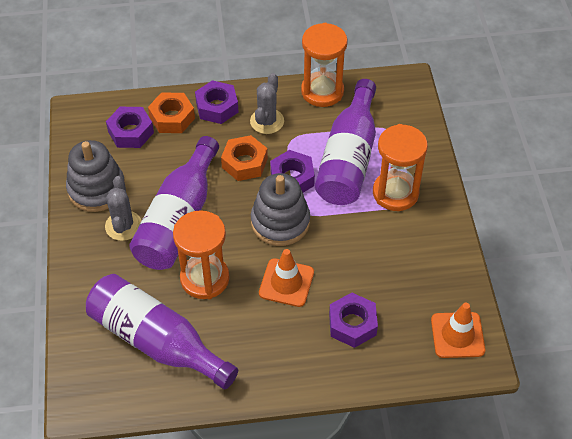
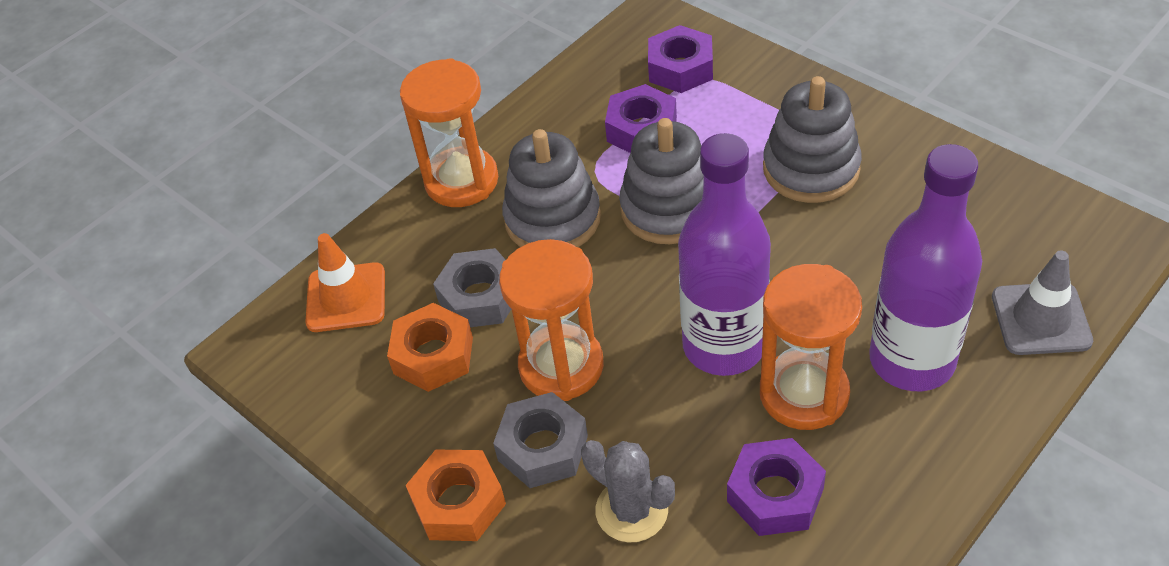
grey cactus: [105,176,142,241] [250,73,284,134] = 2 -> [581,440,675,542] = 1
grey nut: none = 0 -> [433,248,511,327] [493,392,588,488] = 2
grey stacking toy: [66,140,126,212] [251,173,310,246] = 2 -> [502,129,601,247] [619,118,704,244] [763,76,862,203] = 3
grey traffic cone: none = 0 -> [992,251,1093,355] = 1
orange traffic cone: [259,249,314,307] [431,303,485,358] = 2 -> [305,233,385,332] = 1
purple bottle: [86,274,238,389] [129,136,219,270] [315,79,376,205] = 3 -> [678,133,771,376] [869,144,982,391] = 2
purple nut: [106,107,154,148] [195,80,239,124] [270,150,315,193] [329,293,378,348] = 4 -> [605,84,677,153] [648,25,713,93] [727,438,826,536] = 3

